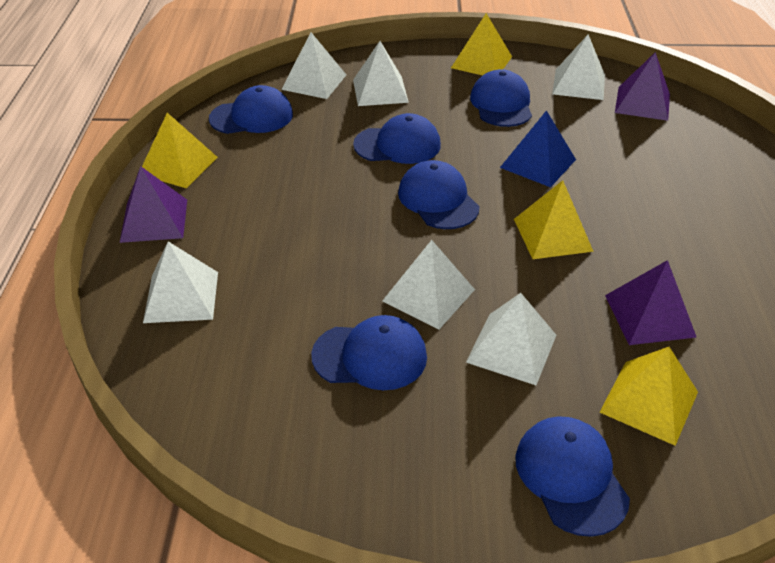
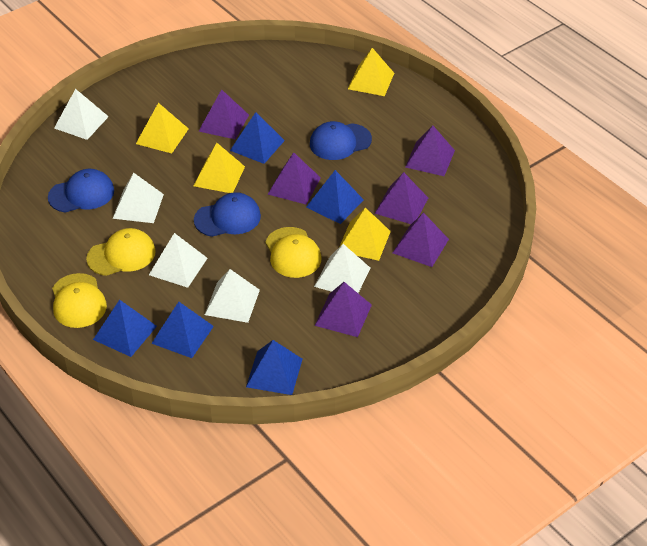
blue cap: [209,85,293,134] [311,315,427,390] [353,113,441,164] [398,160,480,229] [470,69,532,127] [515,416,630,537] = 6 -> [48,169,114,213] [194,192,261,237] [310,121,372,160] = 3
blue pyramid: [500,110,576,187] = 1 -> [93,299,157,357] [151,302,214,358] [230,112,285,164] [246,340,302,395] [306,170,364,224] = 5
purple pyramid: [120,166,187,243] [605,260,697,345] [615,52,670,121] = 3 -> [199,89,249,140] [268,152,321,204] [314,282,372,337] [374,172,428,224] [393,212,449,267] [405,125,455,176] = 6
white pyramid: [143,242,218,323] [281,32,346,99] [353,41,409,106] [382,240,475,329] [466,293,556,385] [552,34,605,100] = 6 -> [54,89,109,140] [113,173,164,223] [149,233,207,288] [205,269,260,323] [314,244,370,293] = 5
yellow cap: none = 0 -> [52,273,107,328] [86,228,156,276] [265,227,321,278] = 3

